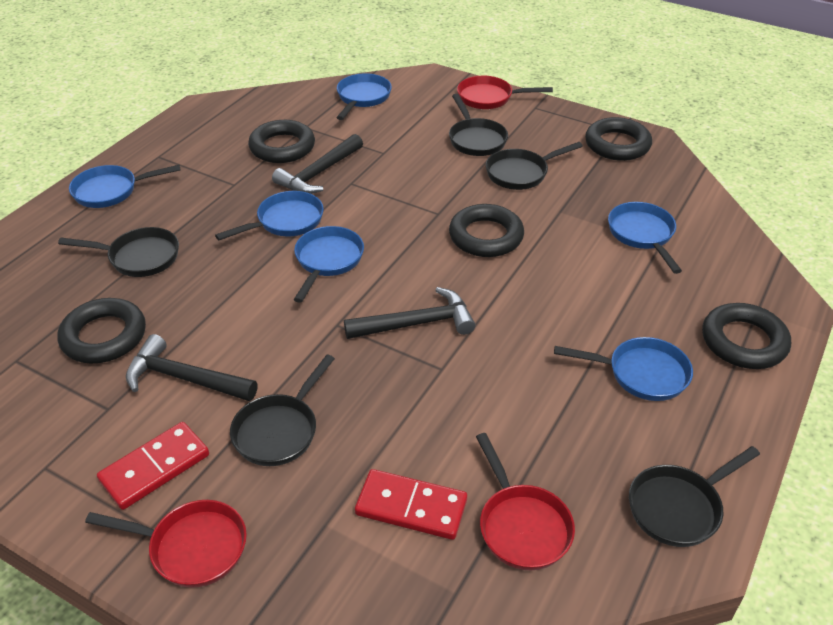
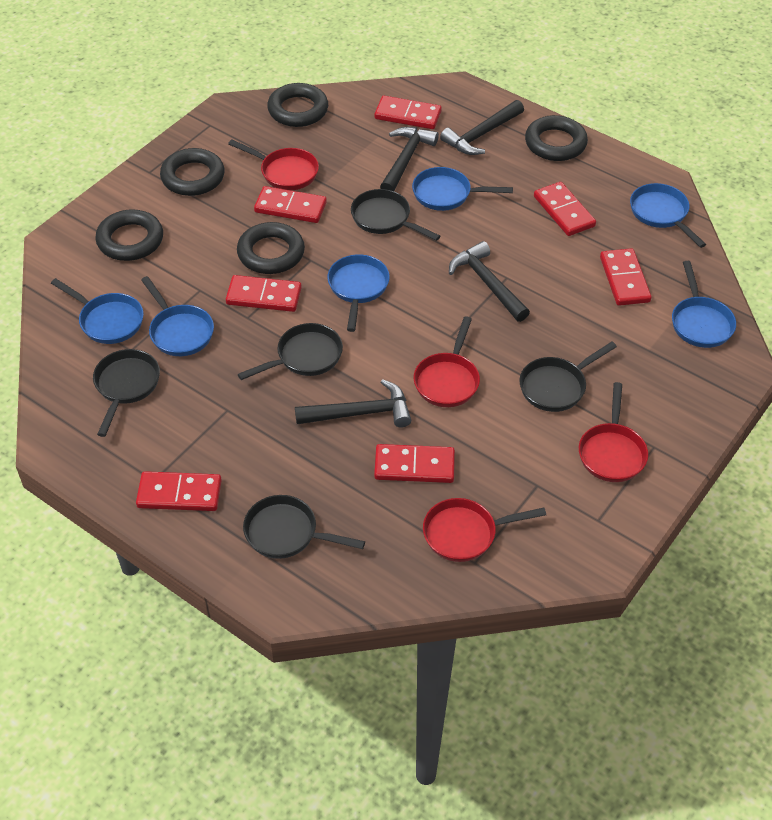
black hammer: [126,334,258,401] [272,134,363,194] [344,287,476,339] = 3 -> [295,380,411,427] [380,127,439,191] [440,100,524,155] [449,241,530,322] = 4
red domino: [97,422,209,510] [355,469,467,540] = 2 -> [136,471,222,511] [226,275,302,312] [254,186,327,223] [374,444,455,483] [375,96,442,129] [534,182,596,236] [600,248,651,306] = 7
red pan: [85,500,247,588] [457,76,553,109] [476,433,575,570] = 3 -> [228,140,319,190] [414,316,480,407] [423,498,546,562] [579,382,648,482] = 4

